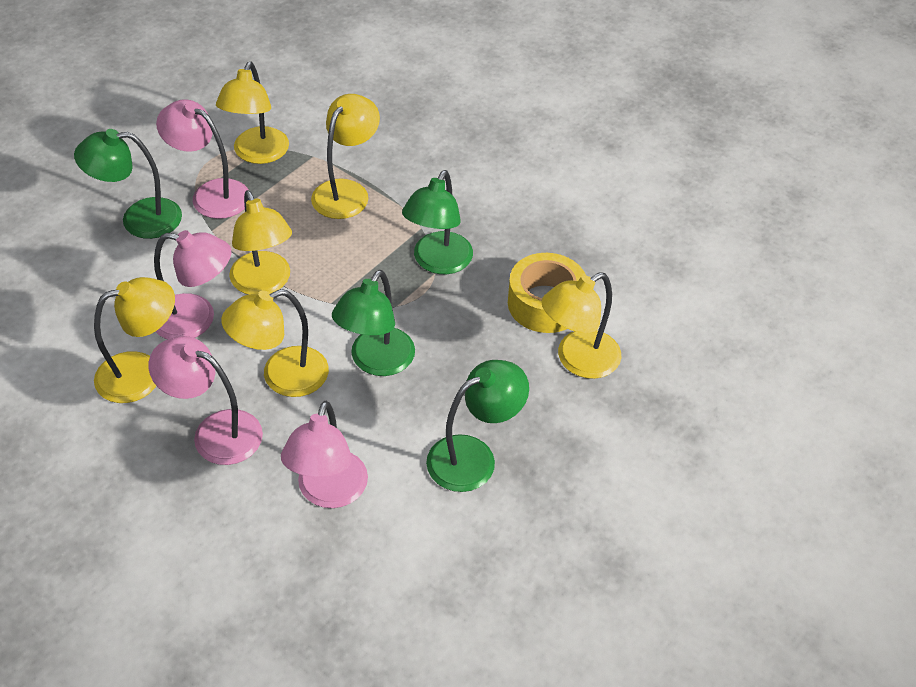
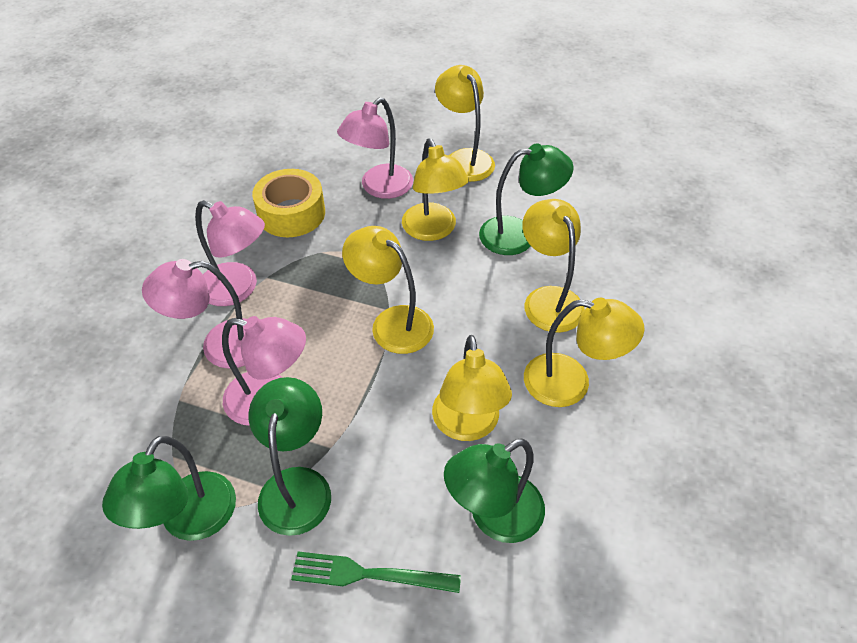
green fork: none = 0 -> [291,552,461,593] = 1

